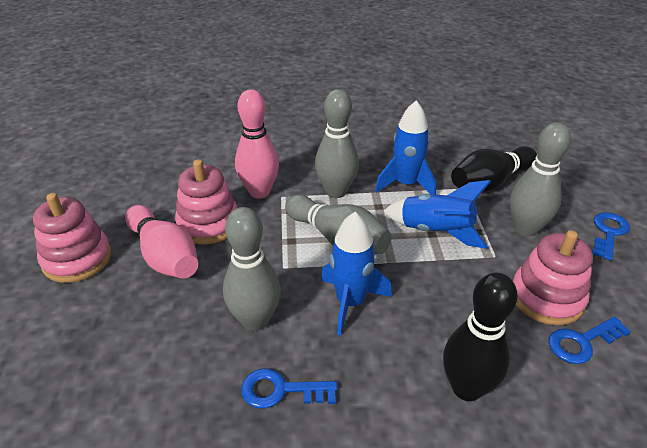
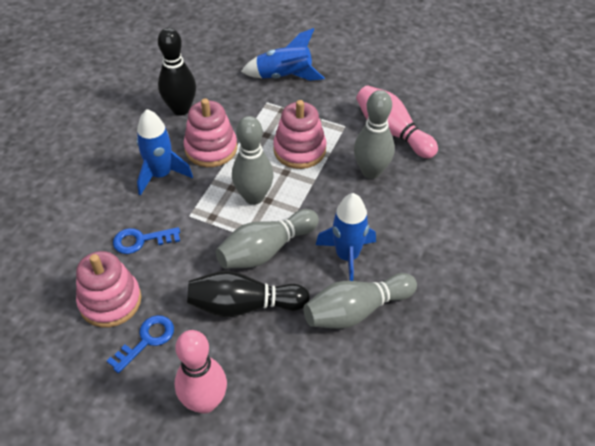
blue key: [241,368,337,409] [548,317,631,364] [592,212,630,261] = 3 -> [107,315,174,373] [113,227,180,254] = 2

